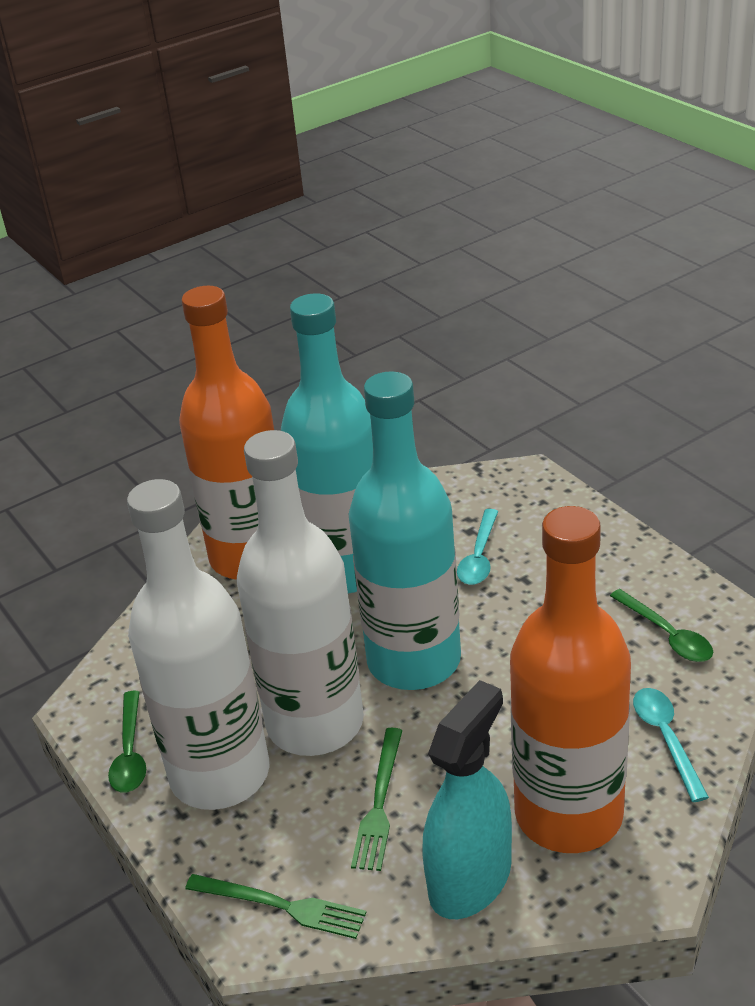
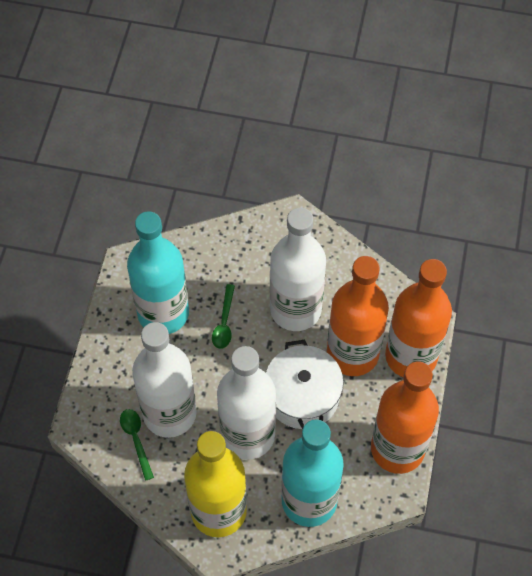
green fork: [185,874,366,939] [351,728,403,871] = 2 -> none = 0
orange bottle: [179,286,274,580] [510,506,631,853] = 2 -> [327,256,389,376] [371,361,439,474] [385,259,452,377] = 3
turquoise spoon: [457,509,498,585] [633,688,709,802] = 2 -> none = 0
turquoise spray bottle: [423,680,512,919] = 1 -> none = 0
white bottle: [127,479,269,810] [237,430,364,756] = 2 -> [132,322,197,438] [217,346,276,460] [270,207,326,331] = 3
white pot: none = 0 -> [266,340,344,429] = 1
yellow bottle: none = 0 -> [184,431,247,537] = 1

